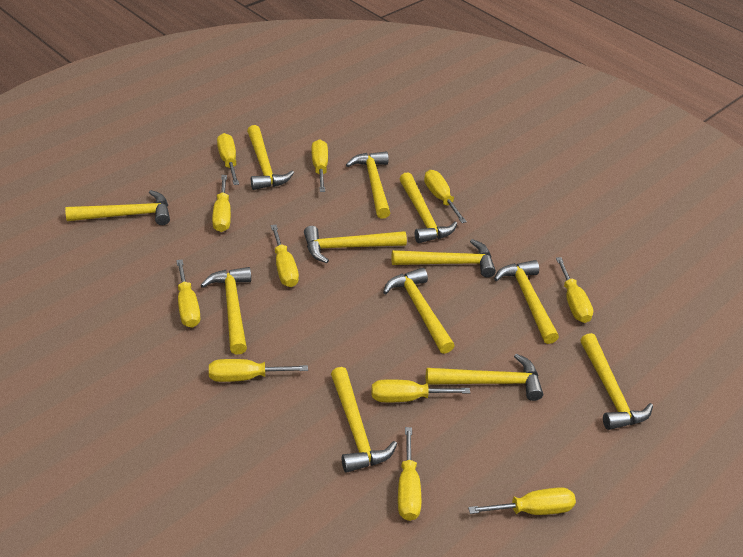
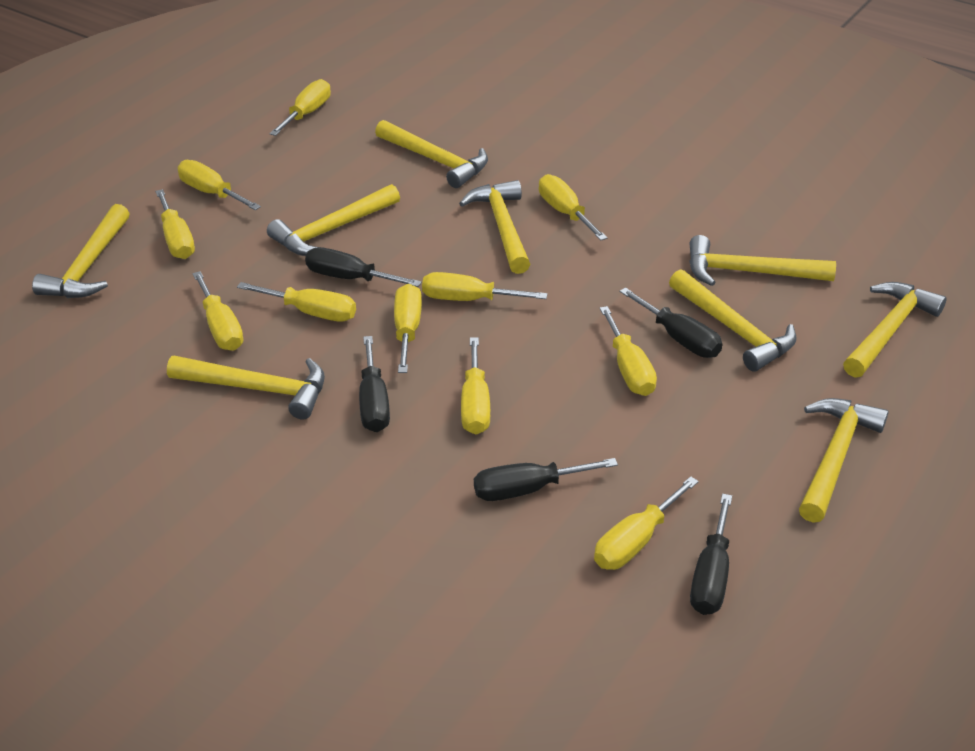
black screwdriver: none = 0 -> [305,247,422,287] [359,336,390,432] [474,458,618,501] [620,287,722,358] [690,494,732,615] = 5
yellow hammer: [65,190,170,225] [201,267,251,355] [247,125,294,190] [304,226,407,263] [331,367,397,473] [346,151,390,219] [383,268,454,354] [392,239,496,278] [399,172,457,243] [426,353,543,401] [494,260,559,344] [580,333,653,430] = 12 -> [32,204,130,298] [167,356,325,420] [267,184,400,256] [375,120,488,188] [459,180,530,274] [669,269,796,371] [689,235,836,286] [799,398,889,523] [843,282,947,378] = 9

